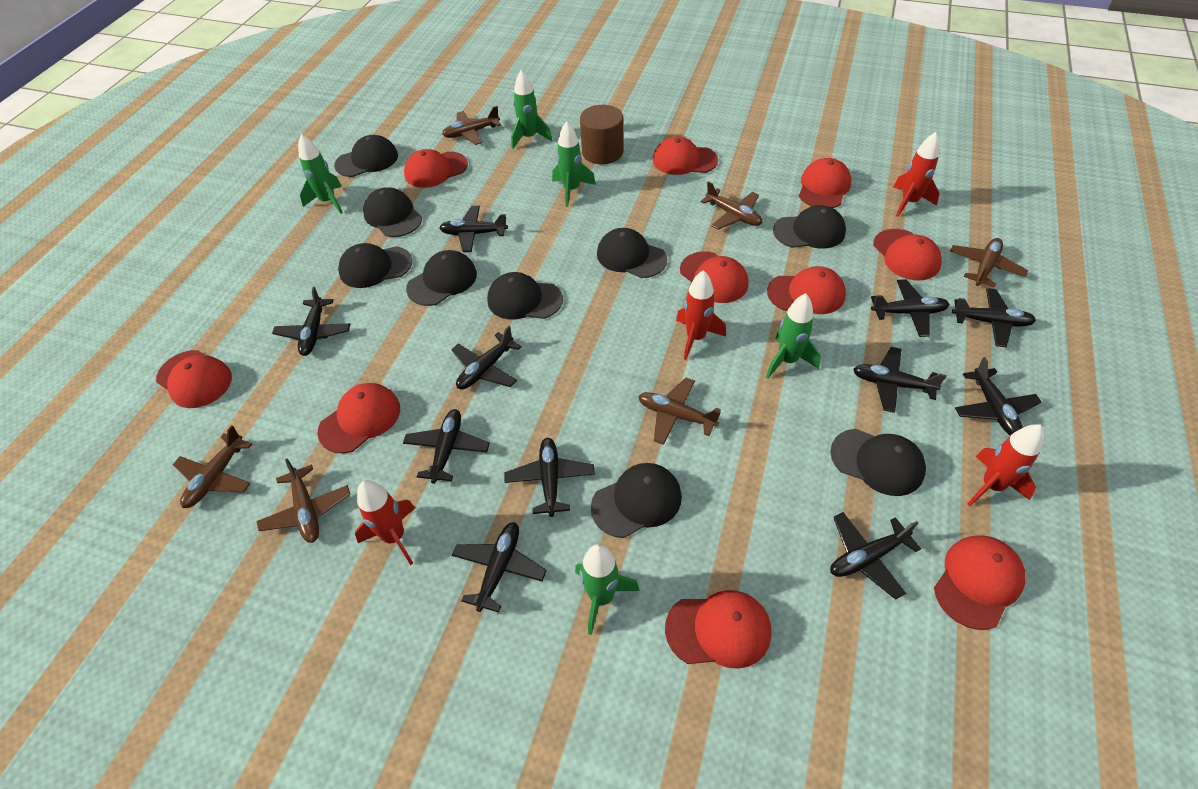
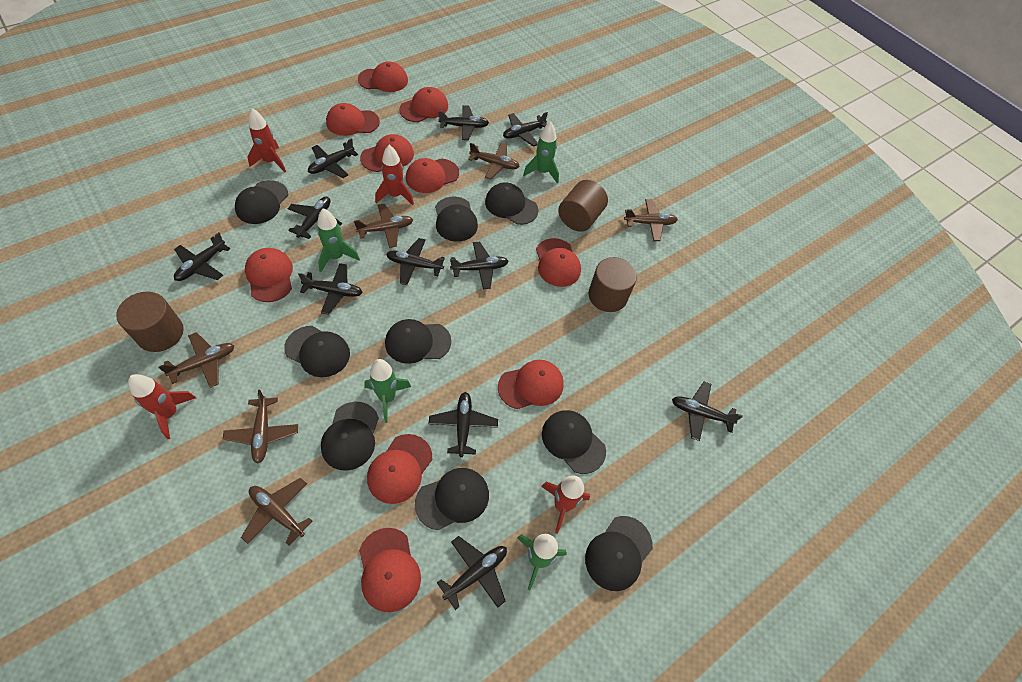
brown cylinder: [580,105,623,164] = 1 -> [116,292,184,352] [558,180,608,232] [589,257,637,312] = 3
green rocket: [298,134,343,214] [511,70,552,149] [552,121,596,207] [575,544,640,635] [766,293,821,378] = 5 -> [317,208,360,272] [364,359,411,423] [517,534,567,590] [523,122,559,184] = 4

